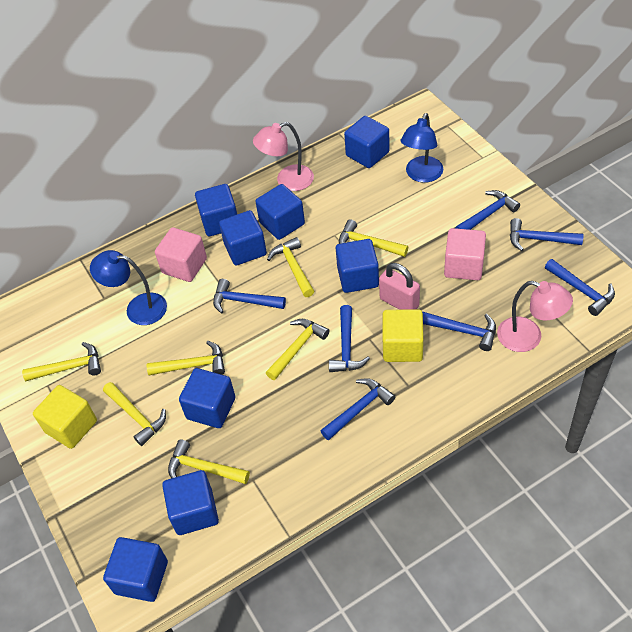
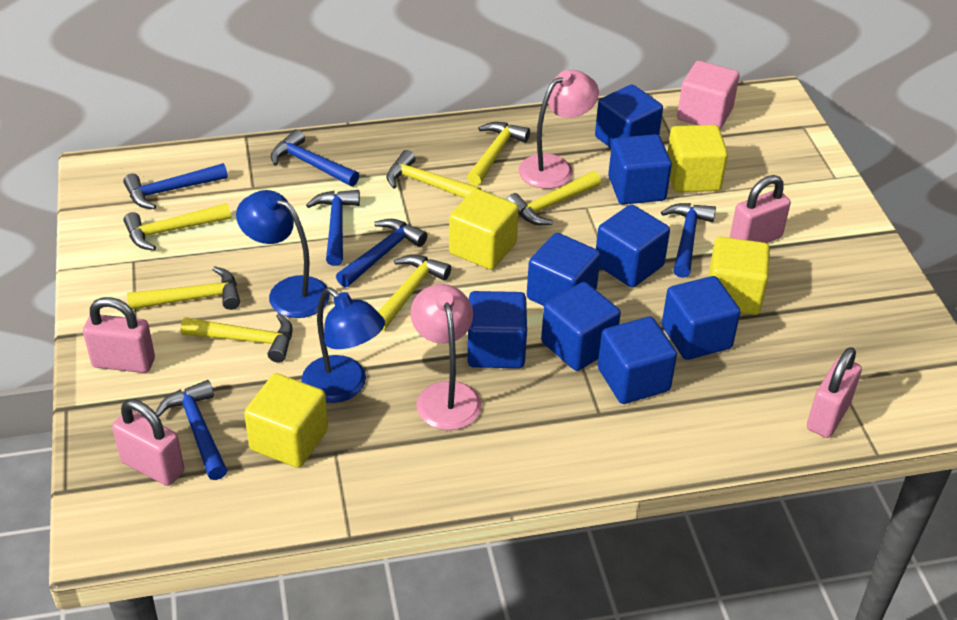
blue hammer: [213,279,286,313] [321,378,395,440] [329,305,370,372] [422,311,496,351] [455,190,520,230] [510,218,583,251] [545,259,615,316] = 7 -> [123,163,228,209] [155,380,227,480] [271,129,359,186] [306,190,360,266] [336,219,427,287] [661,203,716,278] = 6
pink cube: [155,227,207,282] [444,228,486,280] = 2 -> [677,61,739,130] = 1
pink padlock: [379,263,420,310] = 1 -> [83,297,155,373] [112,399,184,486] [730,175,791,243] [807,347,862,438] = 4
yellow cube: [33,385,97,449] [383,309,424,362] = 2 -> [244,373,328,468] [449,189,519,270] [667,125,728,192] [708,237,770,315] = 4

